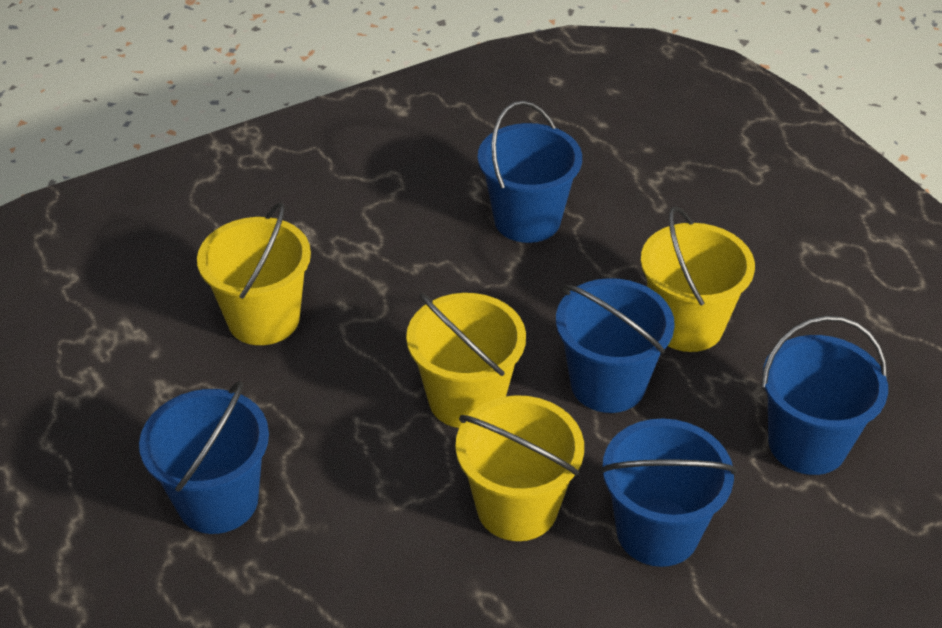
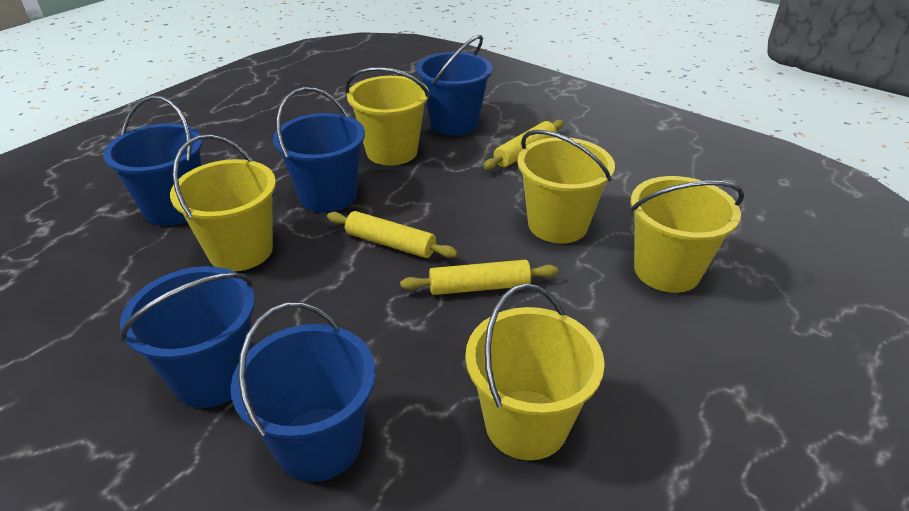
yellow bucket: [197,202,311,345] [406,293,526,428] [456,395,584,541] [641,206,755,352] = 4 -> [170,134,276,271] [345,67,430,165] [465,283,605,460] [517,130,615,244] [631,176,744,293] = 5
yellow rolling pin: none = 0 -> [327,211,458,258] [400,260,558,295] [483,120,564,170] = 3

